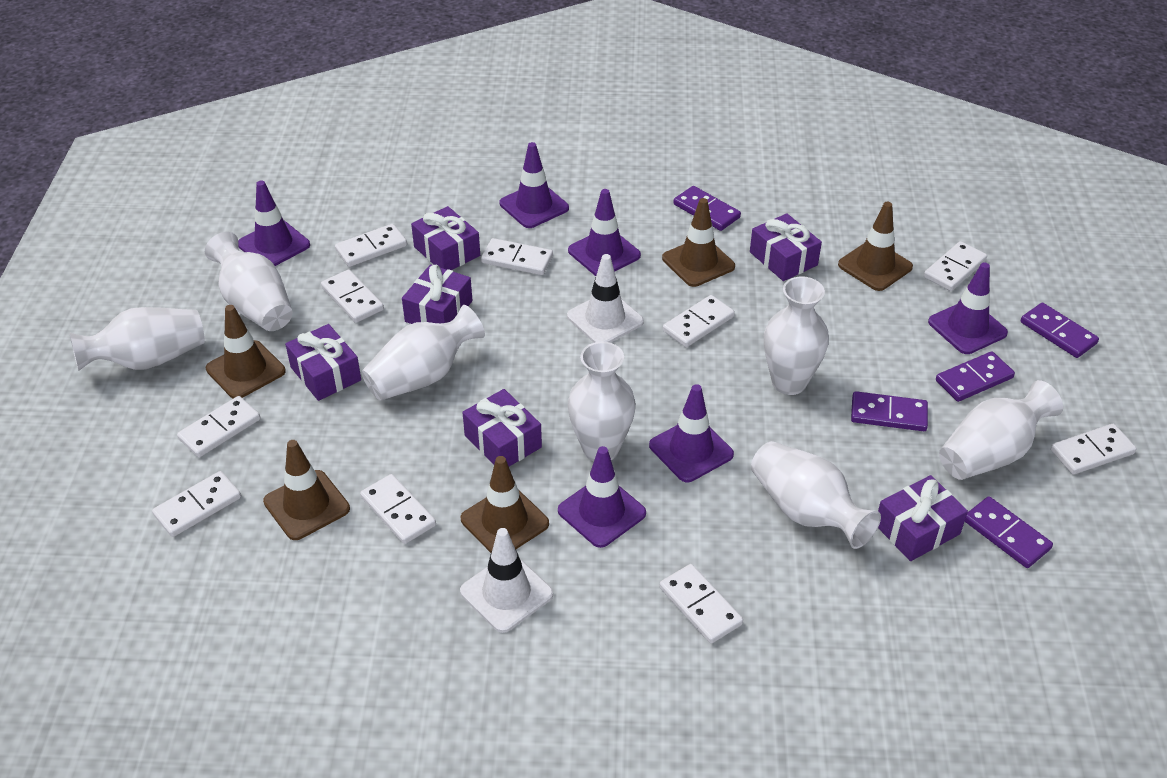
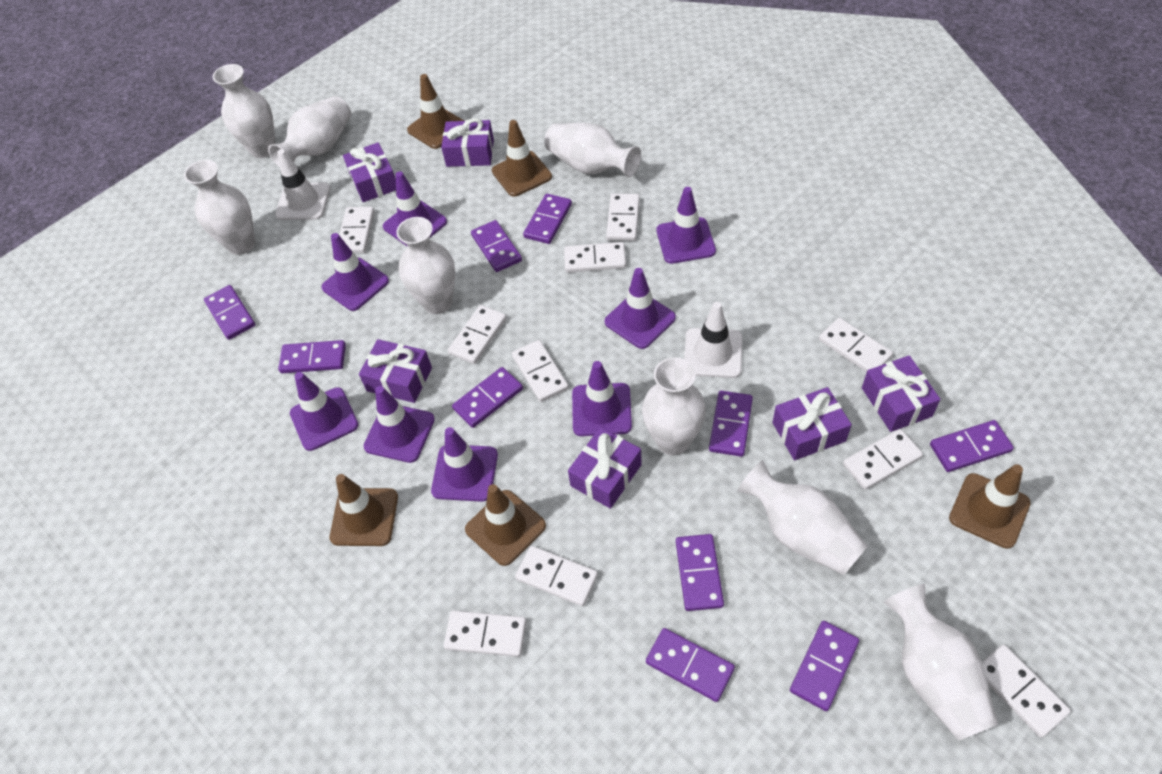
purple domino: [673,186,741,231] [851,391,928,431] [936,351,1015,402] [965,496,1053,568] [1021,303,1099,358] = 5 -> [204,285,255,340] [278,340,346,373] [452,367,523,428] [471,220,522,272] [523,194,572,244] [646,628,735,702] [676,534,724,611] [709,391,753,457] [790,621,859,711] [930,420,1014,472] = 10
purple traffic cone: [238,180,310,266] [500,142,569,228] [558,446,646,548] [568,189,641,276] [649,384,734,482] [928,262,1008,354] = 6 -> [290,372,359,451] [321,233,389,311] [364,386,435,463] [383,171,447,247] [431,427,498,502] [572,361,632,436] [605,268,676,349] [656,187,716,264] = 8
white vase: [69,307,205,371] [205,232,293,331] [361,305,485,401] [568,342,636,462] [751,441,881,549] [764,276,829,395] [939,380,1063,480] = 7 -> [184,160,255,255] [213,64,276,158] [268,96,351,167] [396,217,455,314] [544,123,641,178] [642,357,706,455] [738,460,868,575] [884,584,998,741] = 8

